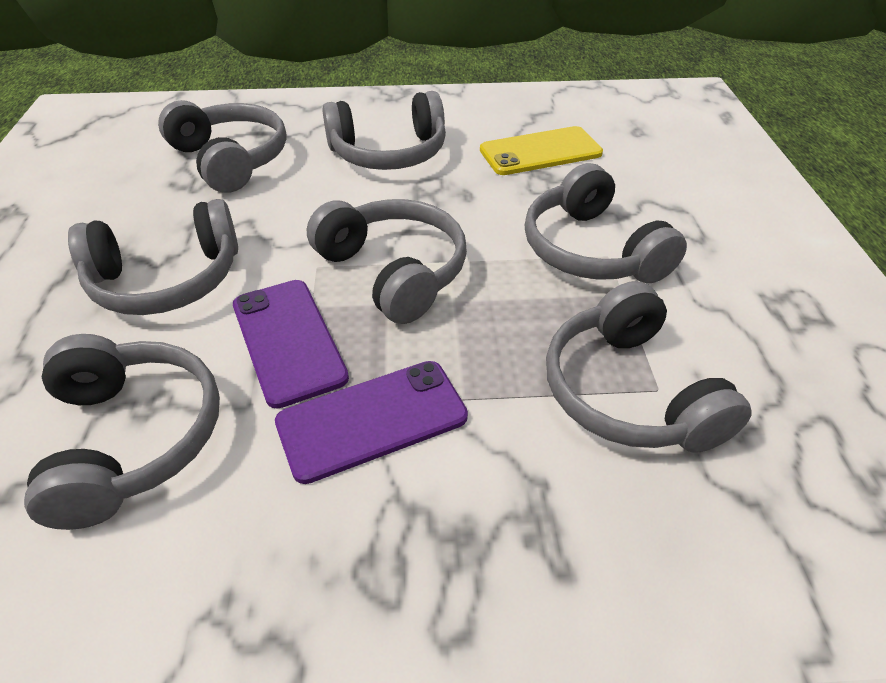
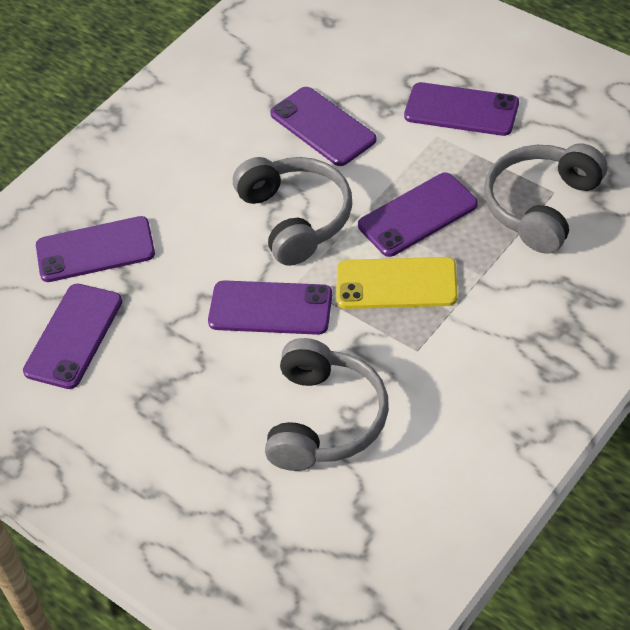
grey headphones: [24,334,220,530] [68,199,238,315] [158,100,287,193] [307,199,467,324] [322,91,446,170] [525,163,687,283] [546,281,752,453] = 7 -> [233,157,352,266] [265,338,389,471] [484,143,607,254] = 3
purple phone: [233,280,349,409] [275,361,468,484] = 2 -> [23,284,122,389] [36,216,155,282] [208,280,332,335] [270,87,377,166] [358,172,478,257] [404,82,519,136] = 6

